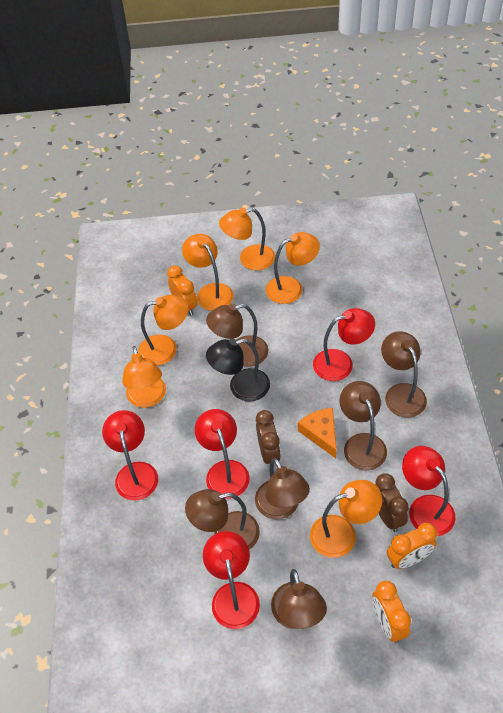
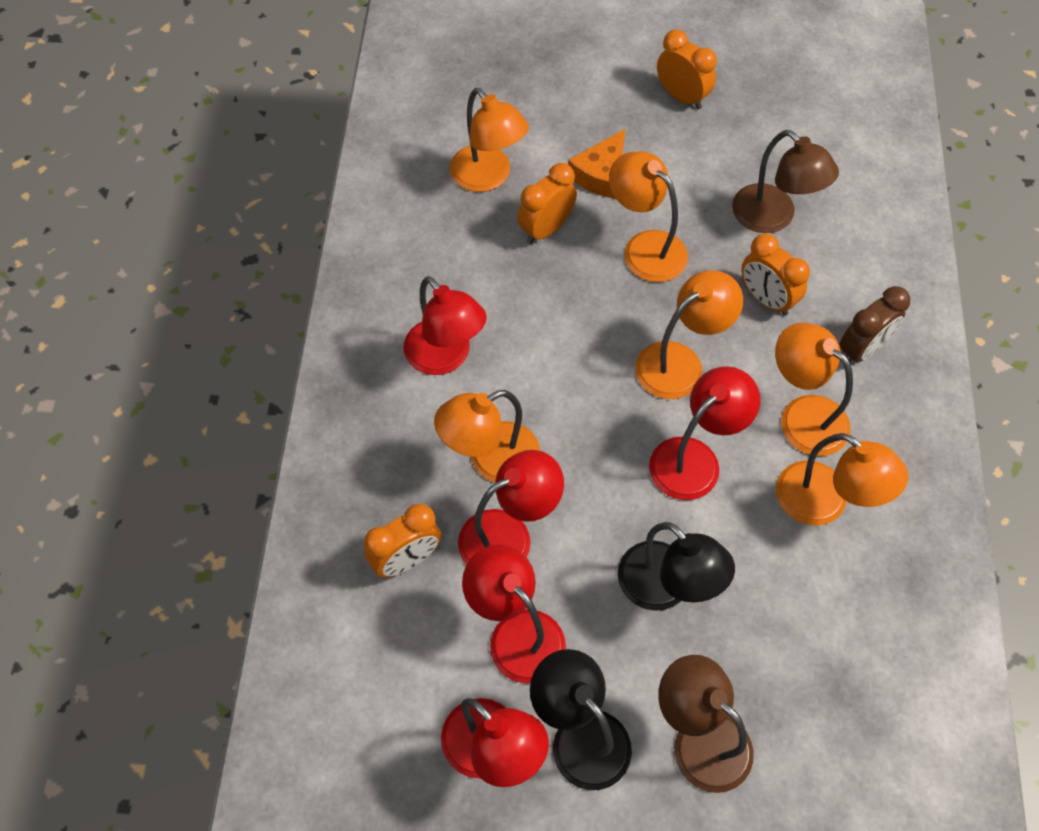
black lamp: [206,338,270,402] = 1 -> [530,649,632,790] [618,522,735,611] = 2
brown clock: [256,410,281,468] [375,473,409,532] = 2 -> [839,286,910,362] = 1
brown lamp: [185,489,260,549] [206,304,269,367] [255,458,310,519] [271,569,327,629] [340,381,387,471] [381,331,427,418] = 6 -> [658,655,754,793] [732,130,839,233] = 2
orange clock: [167,265,197,316] [372,581,411,642] [387,523,437,569] = 3 -> [364,504,441,577] [517,163,577,244] [657,30,717,109] [741,234,810,316] = 4

